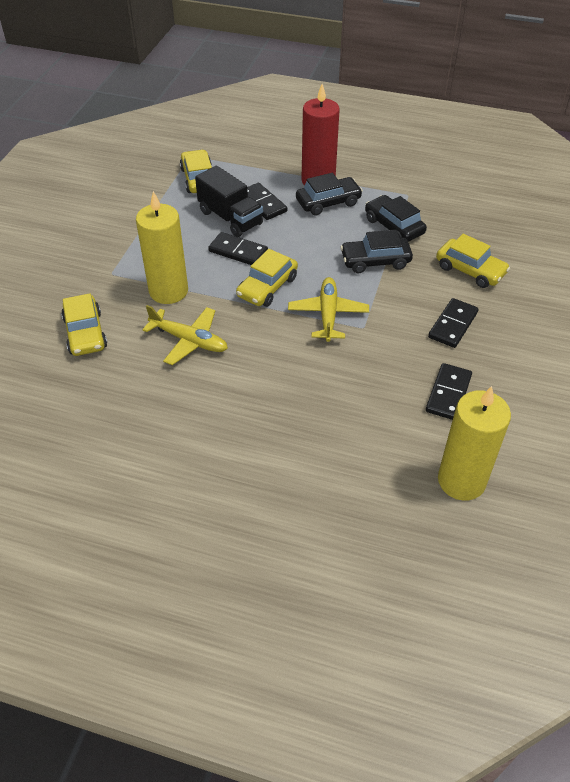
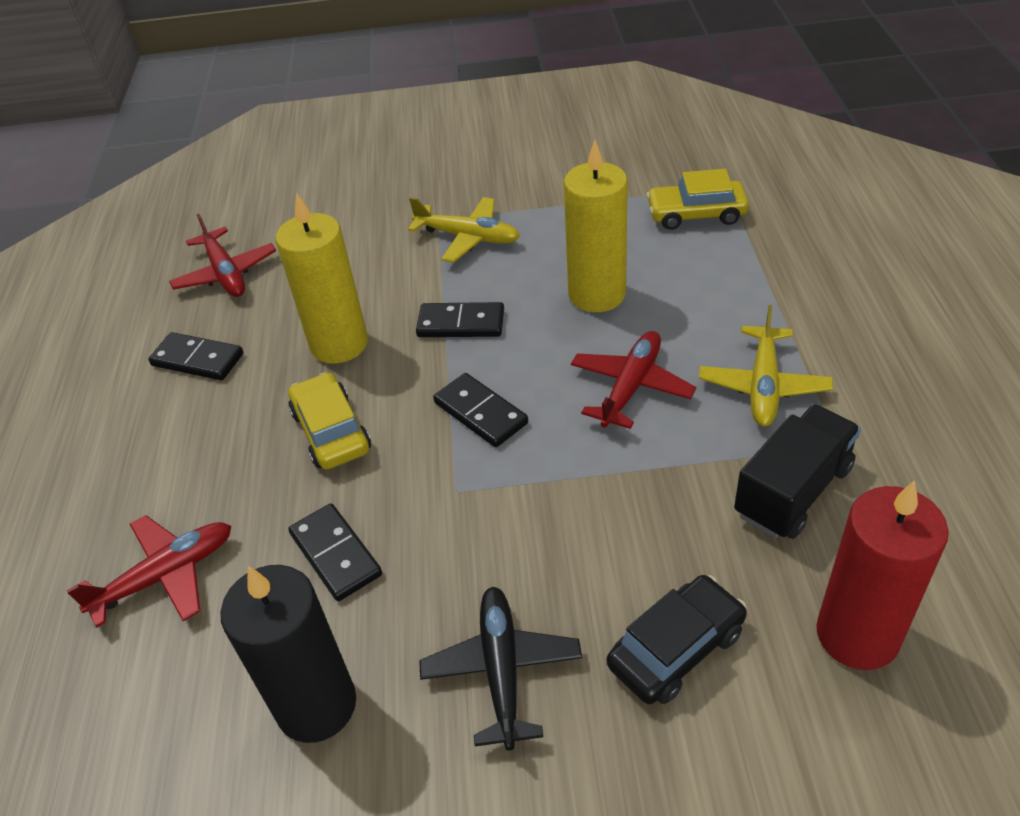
black candle: none = 0 -> [220,565,356,743] = 1
black car: [296,173,363,216] [340,230,413,273] [365,195,427,242] = 3 -> [607,575,747,704] = 1
black plane: none = 0 -> [419,587,582,751] = 1
red plane: none = 0 -> [66,515,231,628] [169,214,276,297] [571,331,696,429] = 3
yellow car: [61,293,107,356] [180,150,212,193] [236,249,298,307] [436,234,510,288] = 4 -> [288,372,371,470] [646,169,749,230] = 2

